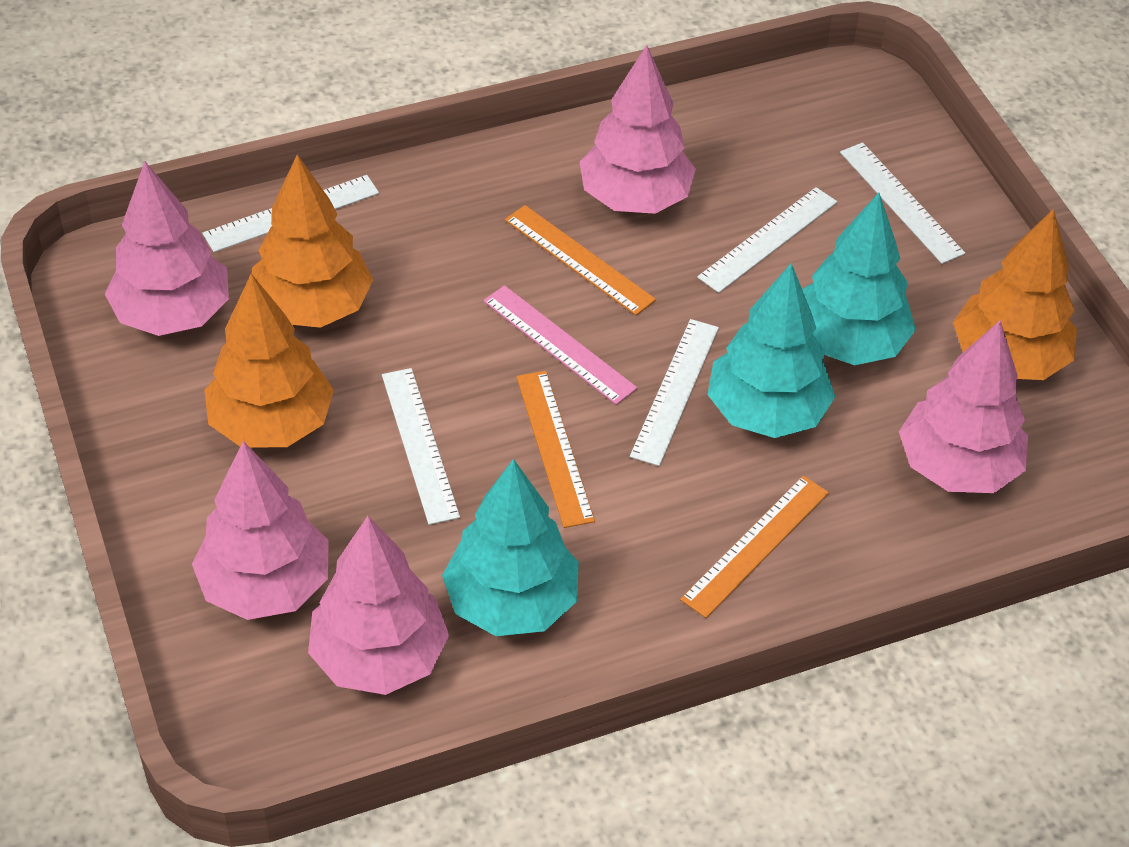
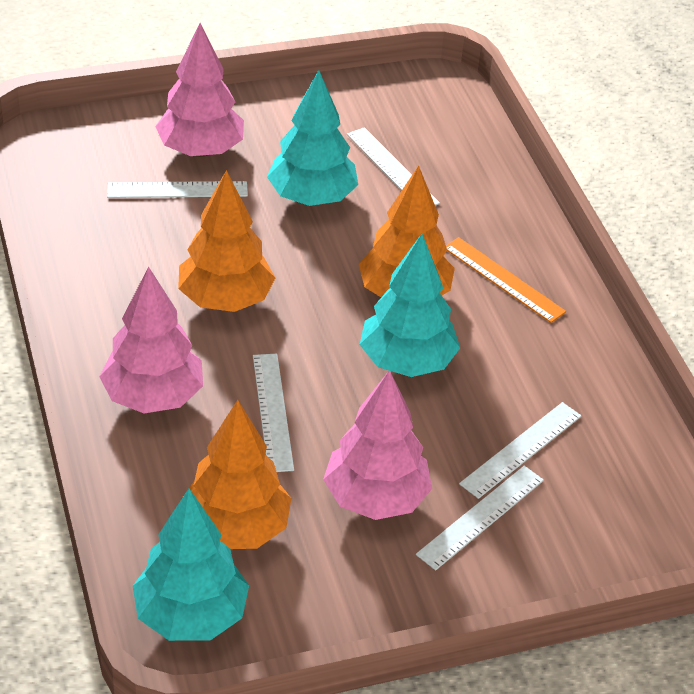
orange ruler: [505,205,656,315] [516,371,595,528] [680,476,829,618] = 3 -> [446,237,566,323] = 1
pink ruler: [483,285,637,405] = 1 -> none = 0
pink tree: [105,161,229,336] [192,441,329,620] [308,516,449,695] [579,45,696,214] [899,320,1028,493] = 5 -> [99,266,203,414] [155,23,244,157] [323,370,432,520] = 3

